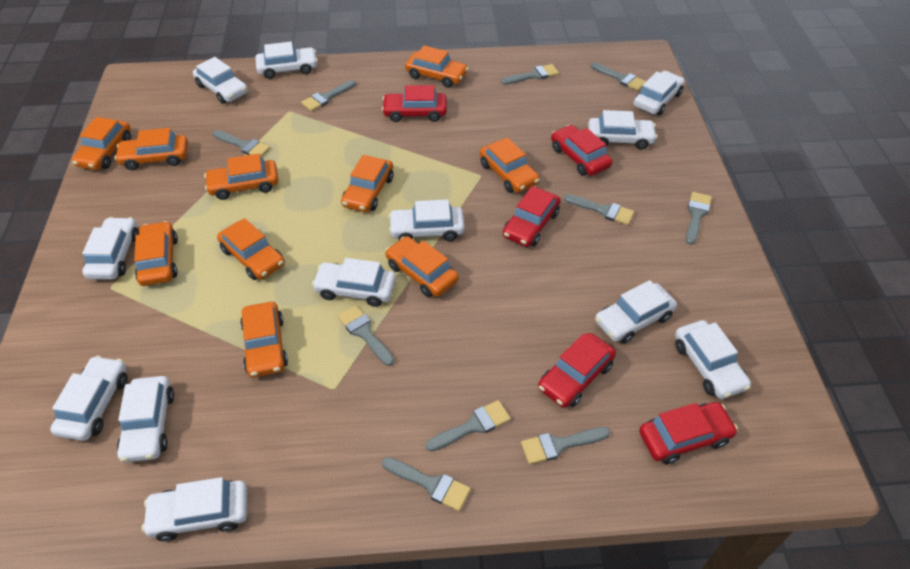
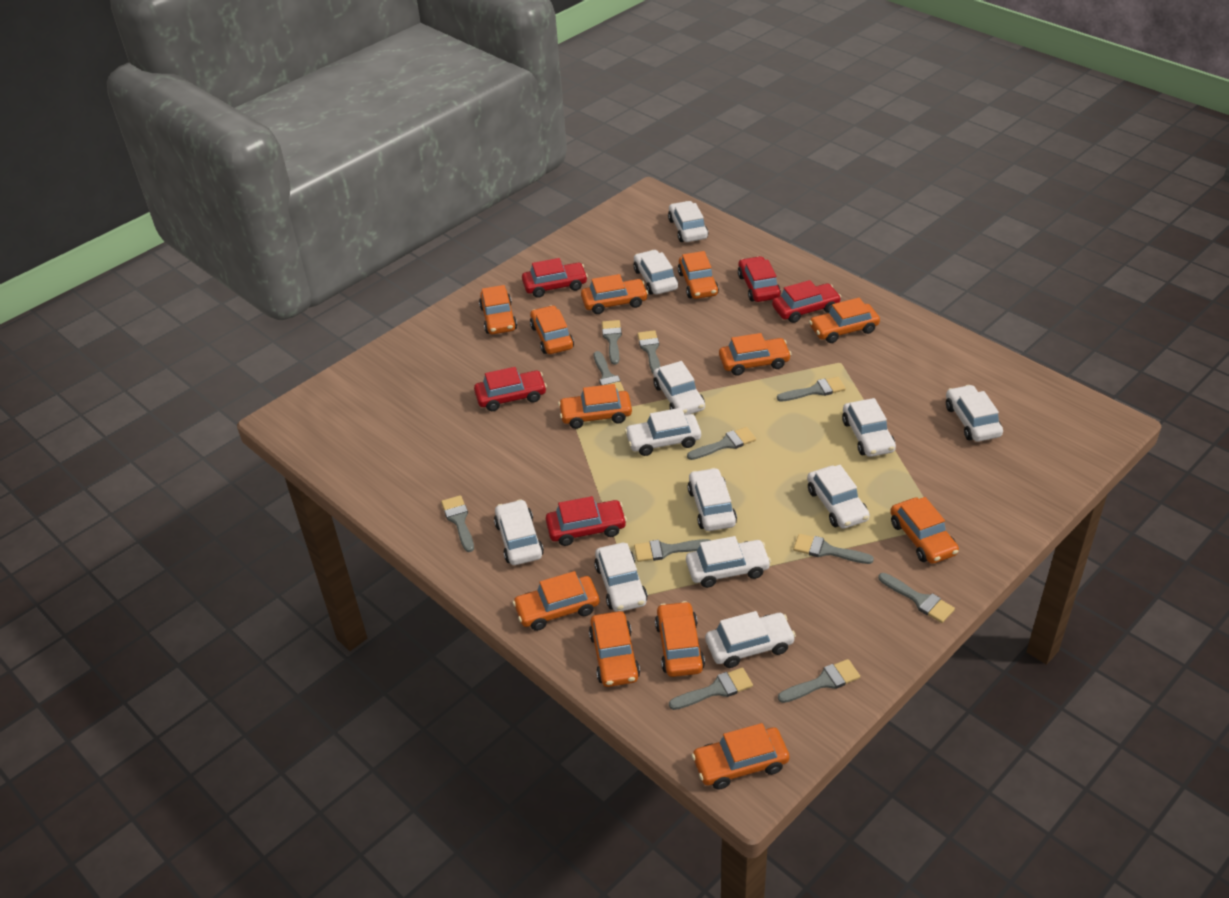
grey brush: [213,130,270,157] [301,80,356,111] [337,305,394,366] [382,457,471,511] [426,400,511,451] [501,64,559,85] [521,427,610,465] [564,194,634,225] [591,62,646,91] [686,192,712,245] = 10 -> [441,495,474,552] [593,351,624,392] [602,320,622,365] [634,539,711,562] [637,330,660,373] [669,667,753,710] [687,427,756,460] [777,377,846,402] [778,659,860,703] [793,534,874,564] [878,573,955,623] = 11
orange car: [72,117,131,170] [115,128,188,170] [134,221,178,286] [204,153,278,200] [217,218,285,280] [240,302,288,377] [341,155,393,212] [386,236,459,297] [405,46,468,88] [479,137,540,193] = 10 -> [479,285,517,334] [513,571,600,631] [530,305,574,354] [558,384,632,429] [581,274,648,314] [589,611,640,687] [655,601,705,677] [678,251,719,299] [692,723,789,790] [719,333,791,376] [809,298,880,343] [890,497,959,564] = 12

